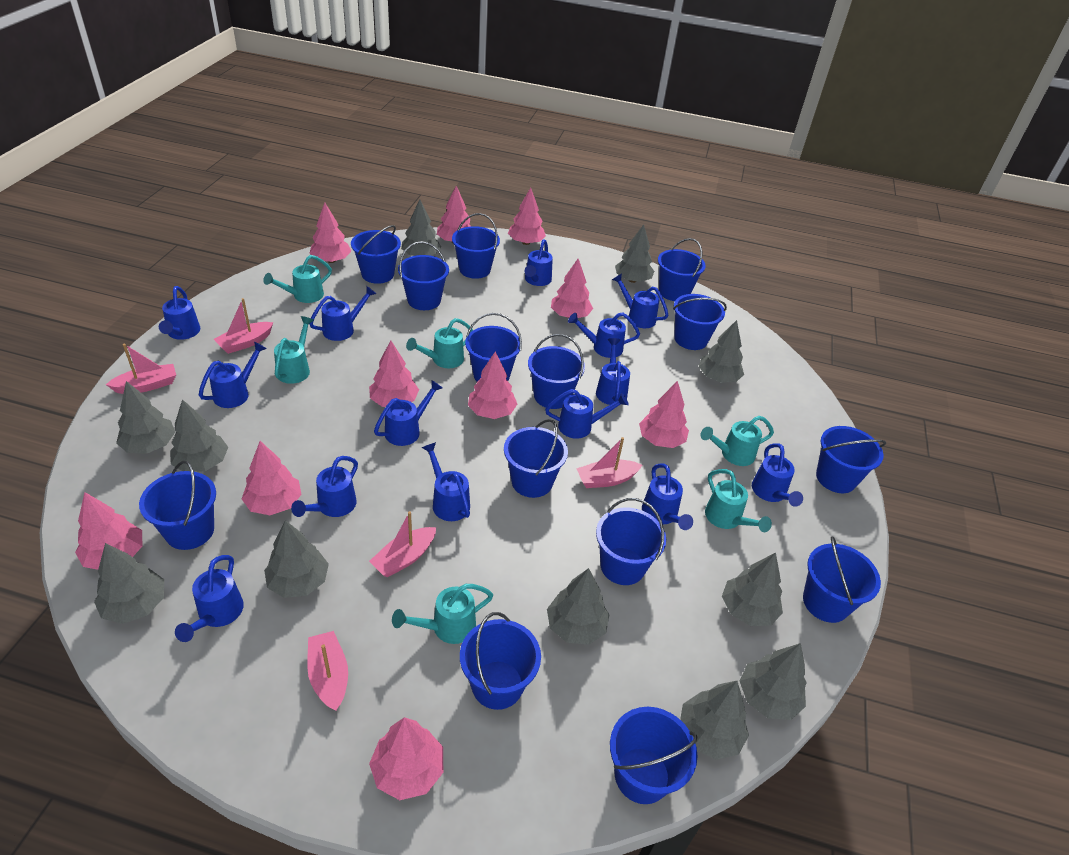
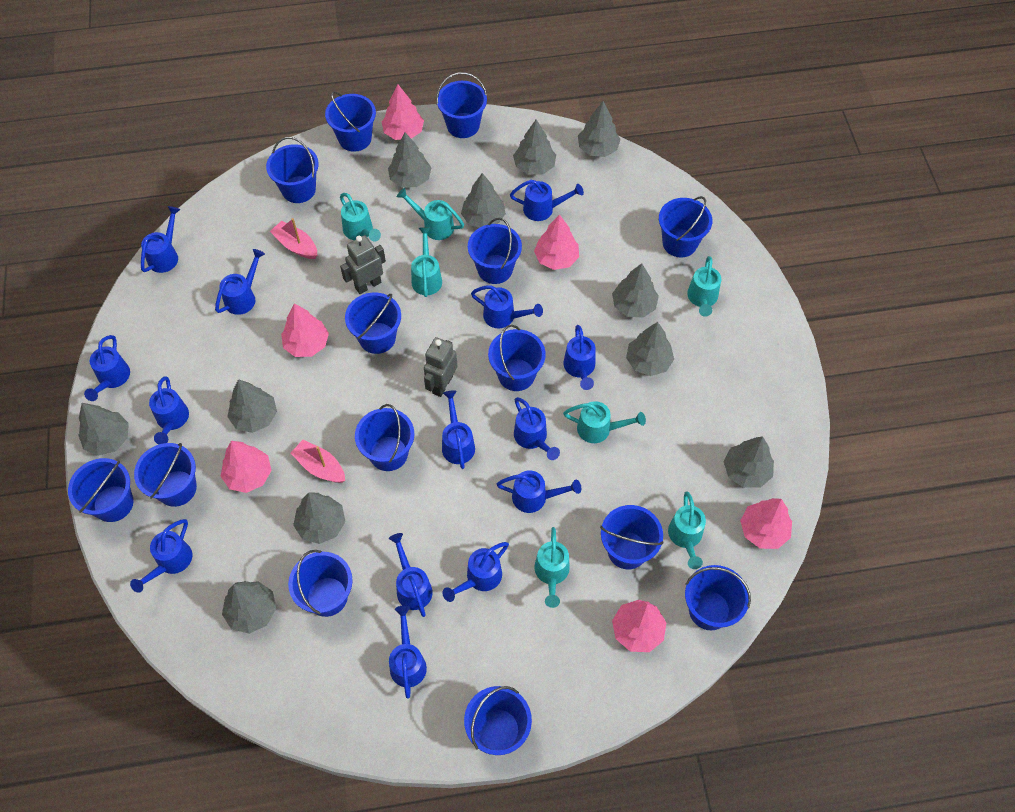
grey robot: none = 0 -> [340,235,386,294] [424,337,457,397] = 2
pink boat: [106,344,176,394] [214,298,273,354] [307,631,348,711] [369,511,436,577] [576,437,642,488] = 5 -> [270,218,317,259] [291,440,345,483] = 2
pink tree: [75,492,143,570] [242,441,302,515] [309,203,351,263] [369,341,419,407] [369,717,443,800] [437,186,471,243] [468,351,517,419] [508,188,546,245] [551,259,593,318] [639,381,689,448] = 10 -> [221,441,272,493] [281,303,329,357] [382,85,424,140] [534,214,579,270] [612,600,667,652] [740,498,792,549] = 6
turquoise watering can: [263,255,332,303] [274,316,314,384] [392,584,493,644] [406,318,473,368] [701,416,774,466] [705,469,772,532] = 6 -> [340,193,381,242] [397,188,464,240] [411,227,442,297] [534,527,570,608] [563,401,646,443] [668,491,706,569] [687,256,721,317] = 7

